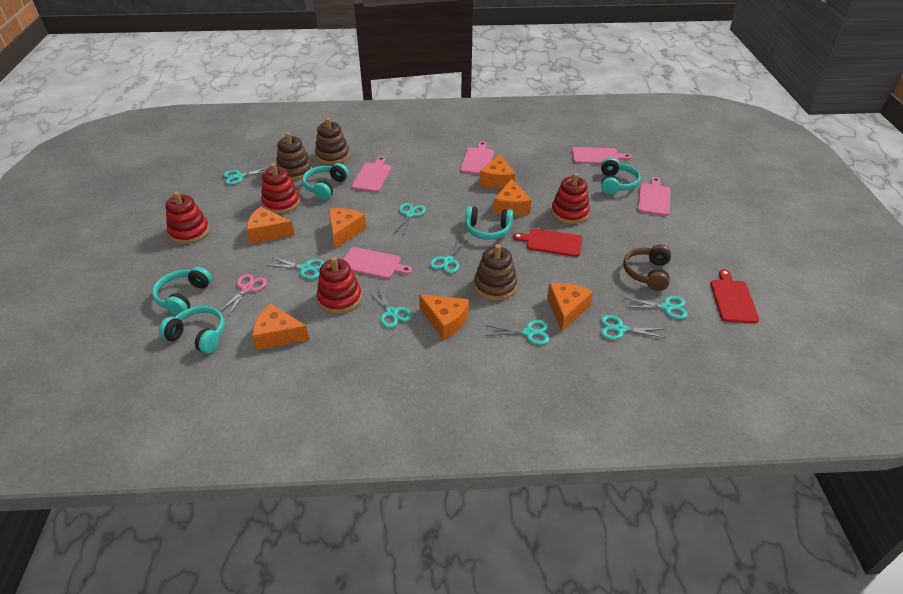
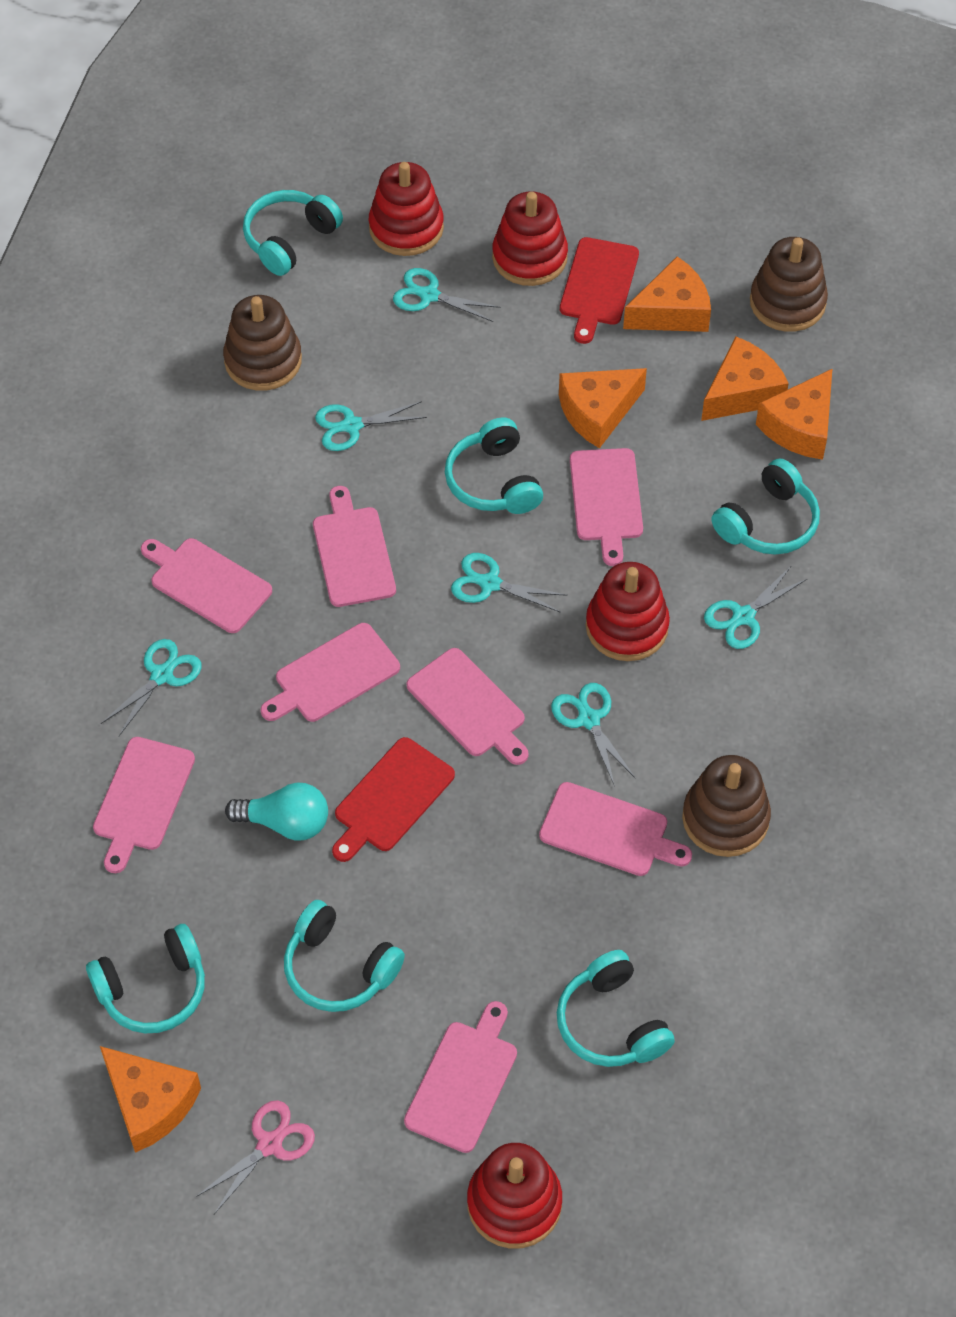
brown headphones: [623,244,671,291] = 1 -> none = 0
orange cheese: [247,207,295,244] [252,304,309,350] [328,208,366,249] [419,295,469,340] [479,154,515,189] [493,179,531,216] [547,283,593,332] = 7 -> [100,1046,201,1153] [559,368,647,448] [623,256,711,332] [701,337,789,421] [756,369,832,460] = 5
pink cutting board: [343,247,412,279] [352,156,391,192] [460,142,494,175] [572,147,632,164] [638,177,670,216] = 5 -> [93,737,195,873] [141,538,272,633] [261,623,400,722] [313,486,396,607] [404,1001,517,1153] [407,648,529,765] [539,782,692,876] [570,448,643,566] = 8
turquoise headphones: [152,267,212,315] [159,306,225,354] [302,163,349,200] [465,206,513,240] [601,157,641,195] = 5 -> [86,924,205,1033] [243,190,343,276] [284,900,405,1012] [445,417,543,514] [557,950,675,1067] [712,458,820,554] = 6
turquoise light bulb: none = 0 -> [225,783,328,841] = 1
turquoise scissors: [223,167,270,185] [267,257,325,279] [367,286,412,328] [393,203,426,235] [430,238,468,273] [485,320,549,345] [601,315,666,340] [625,296,687,319] = 8 -> [101,639,202,736] [315,401,427,451] [393,268,501,322] [451,553,568,613] [551,683,636,787] [704,565,807,649] = 6

